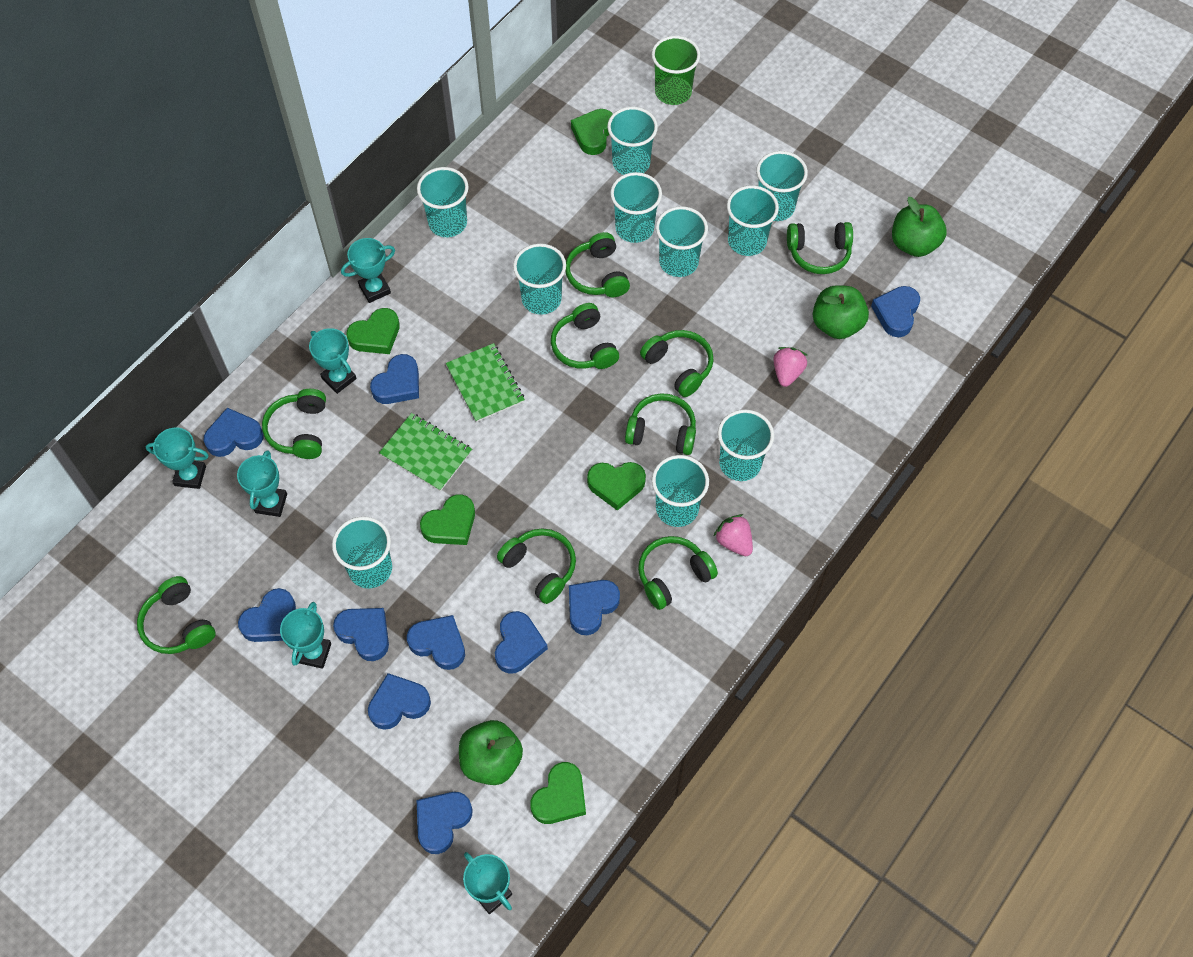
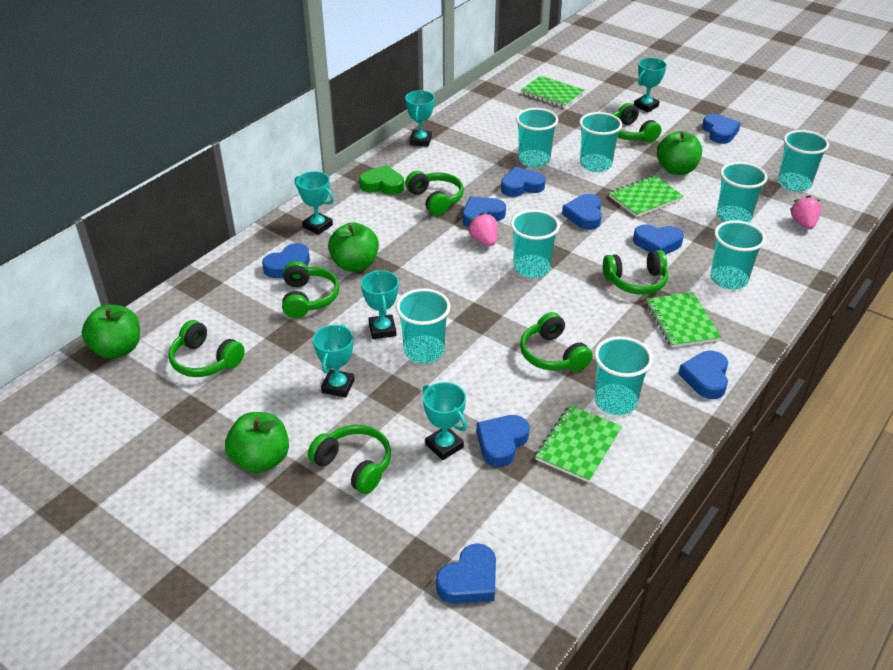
blue heart: [204,408,263,457] [238,588,296,642] [333,608,389,661] [368,673,431,730] [370,354,419,404] [407,615,465,670] [417,792,473,854] [495,611,548,674] [569,580,620,635] [871,286,920,337] = 10 -> [262,243,310,278] [436,543,496,604] [463,196,506,227] [477,415,530,467] [501,167,546,197] [562,194,602,230] [633,224,684,255] [678,351,728,399] [702,114,741,144] = 9
green apple: [459,720,523,785] [813,285,869,339] [892,197,947,257] = 3 -> [81,305,140,359] [225,412,289,473] [328,222,379,272] [657,131,702,175] = 4
green cup: [651,36,700,105] = 1 -> none = 0
green headphones: [137,576,216,654] [262,389,326,459] [497,528,576,604] [551,303,619,369] [566,232,630,297] [625,393,696,455] [638,536,718,610] [640,330,714,397] [787,222,853,274] = 9 -> [168,320,245,377] [282,261,339,318] [308,425,391,494] [405,171,464,216] [520,312,593,372] [603,250,668,295] [613,103,661,143] = 7
green heart: [346,308,400,354] [420,494,475,545] [530,762,586,824] [571,109,613,155] [587,462,646,511] = 5 -> [359,165,404,195] = 1
green notebook: [379,413,472,491] [446,343,525,422] = 2 -> [521,76,584,108] [535,405,622,483] [609,176,684,217] [646,292,721,348] = 4
turquoise cup: [332,516,392,589] [417,167,469,237] [513,244,566,315] [607,107,658,175] [610,172,662,243] [652,455,709,527] [656,206,708,277] [718,409,774,481] [727,185,779,256] [756,151,808,221] = 10 -> [396,288,451,363] [510,210,560,278] [516,108,558,168] [579,112,622,172] [594,336,653,415] [710,220,766,290] [716,162,768,223] [778,130,829,192] = 8

